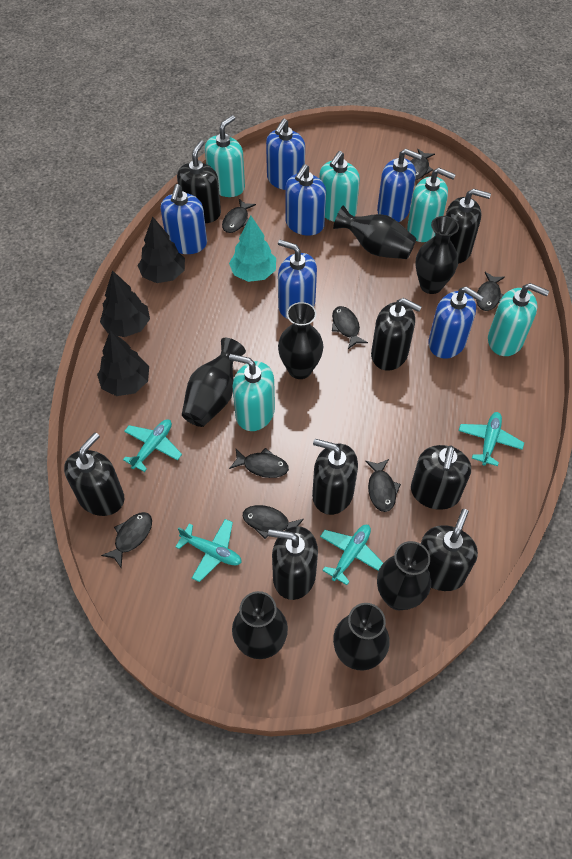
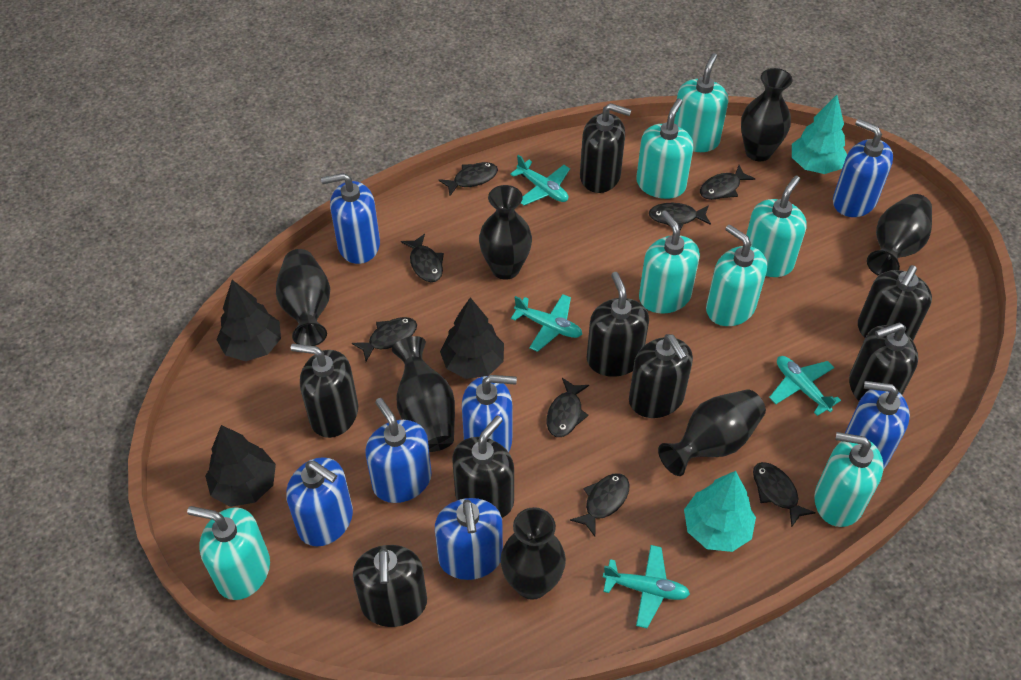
blue soap dispenser: [161,184,207,254] [266,118,305,190] [278,240,317,319] [285,164,326,236] [377,149,422,222] [428,286,484,359] = 6 -> [286,457,353,546] [321,173,380,264] [365,398,432,503] [435,498,503,580] [462,375,517,452] [833,119,893,217] [845,381,910,469] = 7
turquoise soap dispenser: [205,115,245,197] [229,354,275,431] [319,151,360,222] [407,168,456,242] [488,283,549,356] = 5 -> [187,506,270,600] [636,99,694,199] [639,210,700,313] [674,53,728,152] [706,224,767,326] [746,176,807,277] [814,432,884,527] = 7
turquoise tree: [229,216,276,282] = 1 -> [684,471,756,552] [792,95,847,174] = 2

